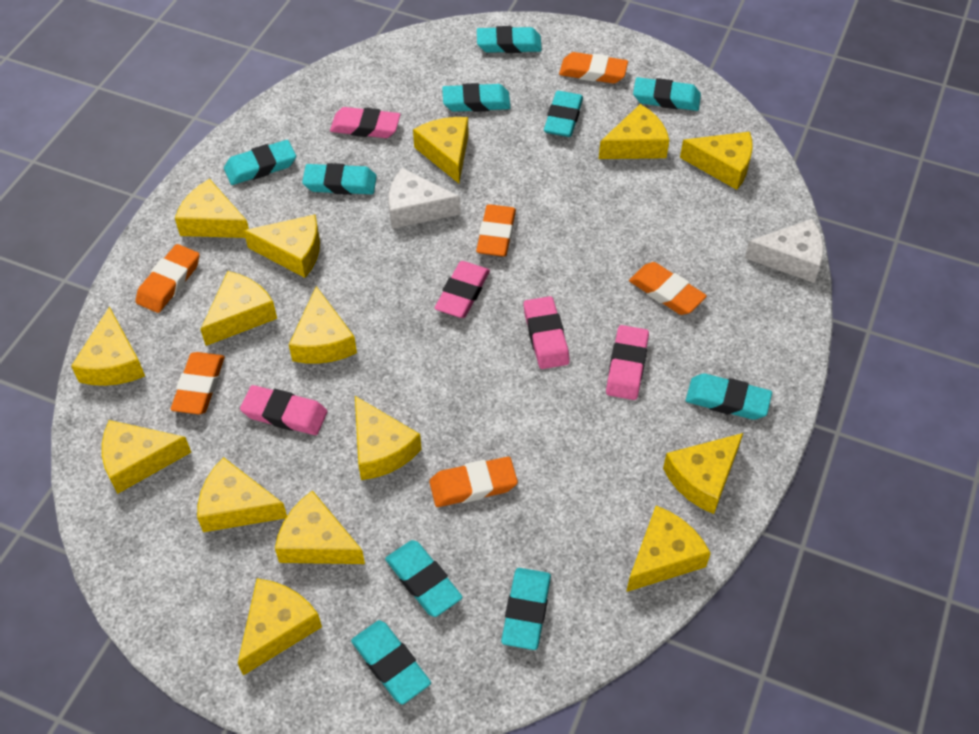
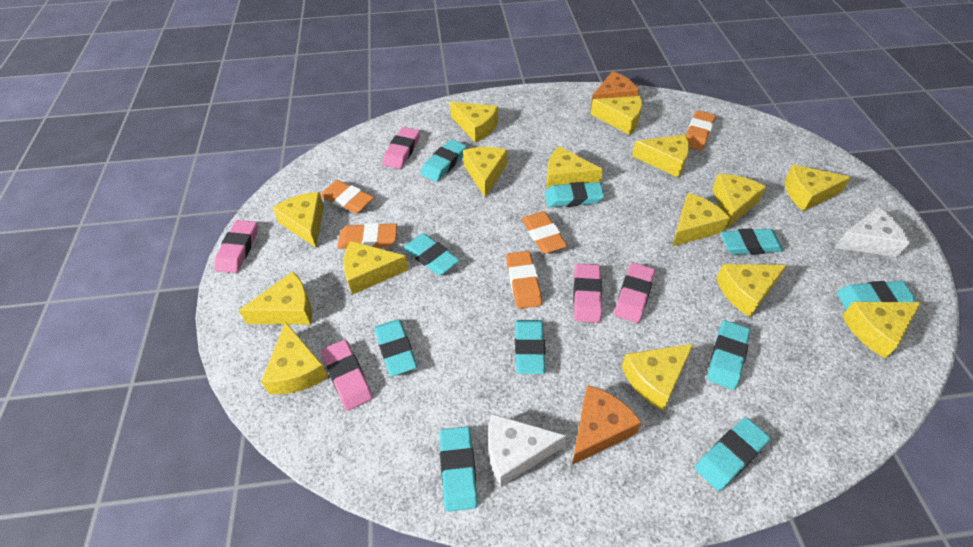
orange cheese: none = 0 -> [572,385,642,465] [590,71,639,110] = 2
orange eraser: [136,244,200,313] [171,352,225,414] [429,457,518,507] [476,204,516,257] [559,52,628,84] [629,262,707,315] = 6 -> [321,180,374,214] [338,223,397,249] [506,251,542,309] [522,211,567,254] [686,110,716,151] = 5

